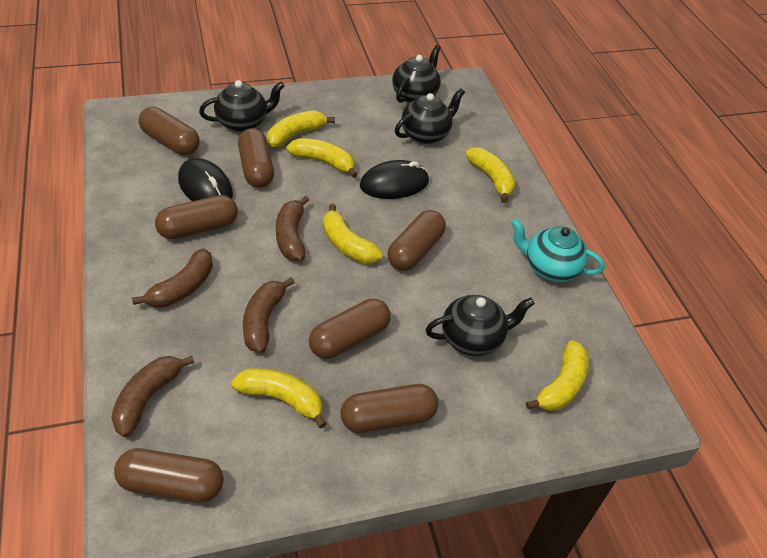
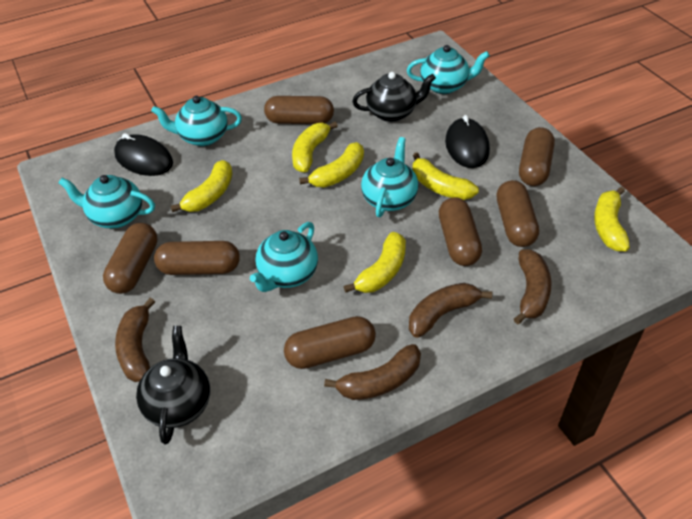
black teapot: [199,80,284,132] [392,45,441,103] [395,88,465,144] [426,295,535,356] = 4 -> [136,326,210,445] [352,72,436,122] = 2
turquoise teapot: [511,218,605,282] = 1 -> [58,175,155,228] [151,96,242,146] [250,222,318,292] [361,137,418,217] [407,45,490,94] = 5

